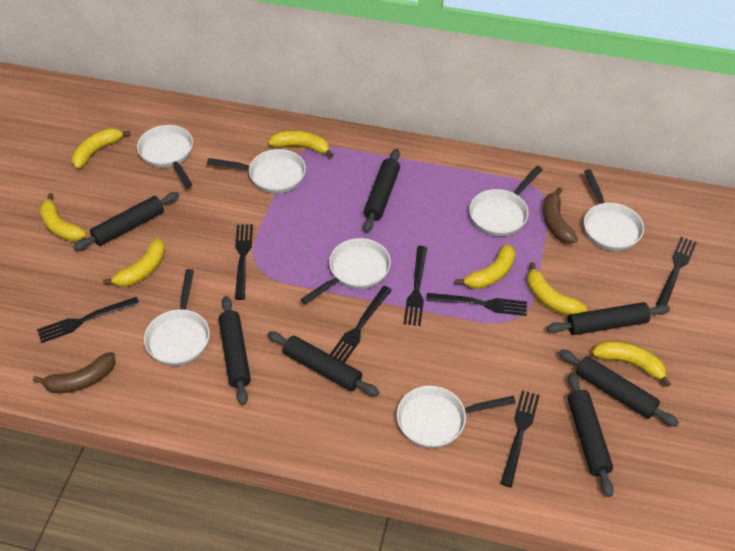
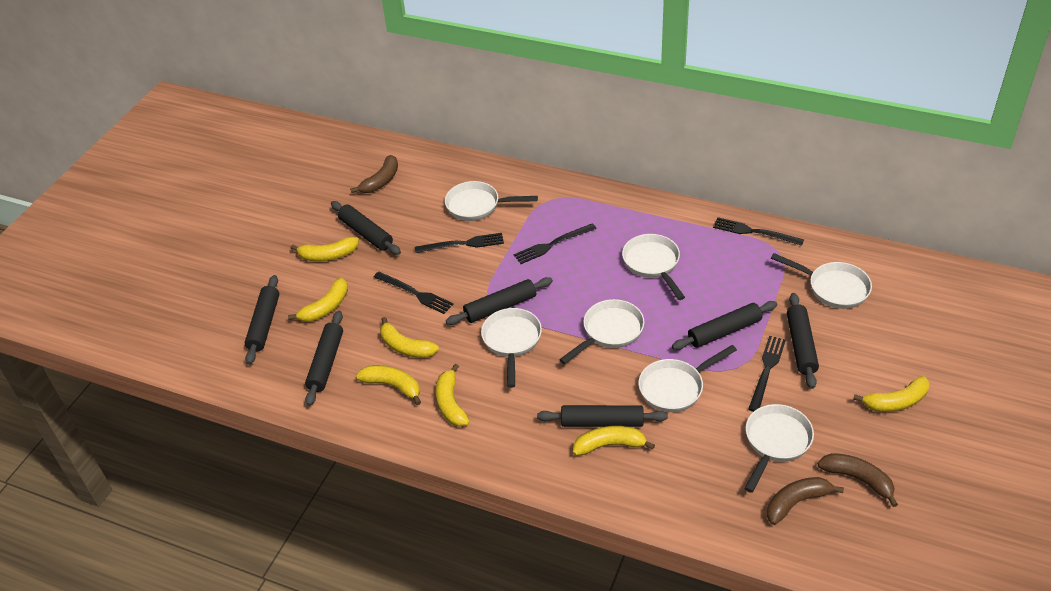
black fork: [37,297,139,343] [235,224,253,300] [330,286,392,363] [404,246,427,326] [426,293,527,316] [500,390,540,487] [656,237,697,306] = 7 -> [374,272,453,314] [415,233,504,253] [514,223,597,264] [713,217,804,246] [748,336,786,412] = 5
brown banana: [33,352,116,393] [543,187,578,244] = 2 -> [350,155,398,193] [767,477,844,525] [818,453,898,507] = 3

